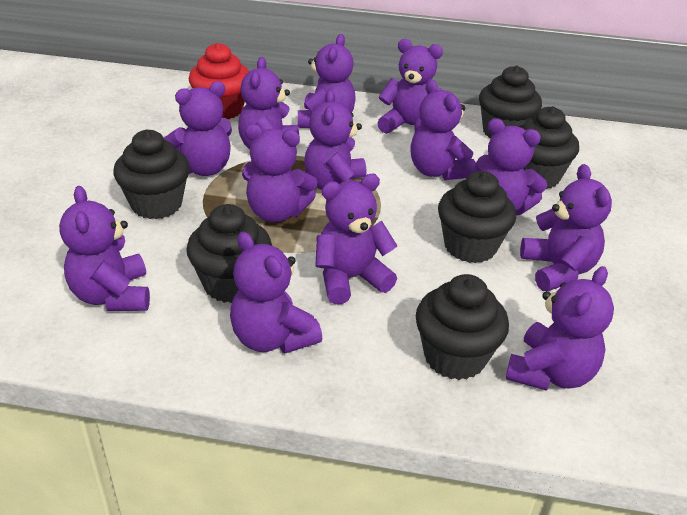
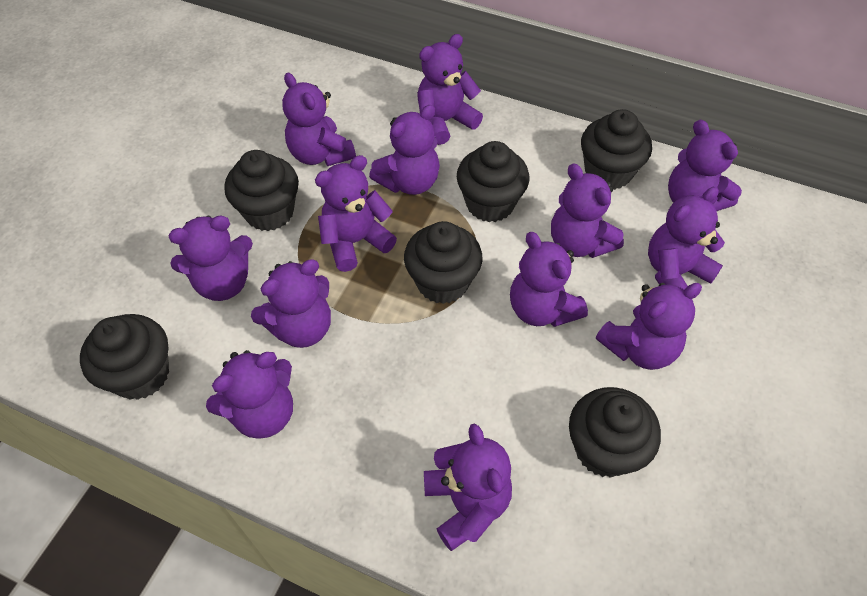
red cupcake: [189,43,249,119] = 1 -> none = 0

